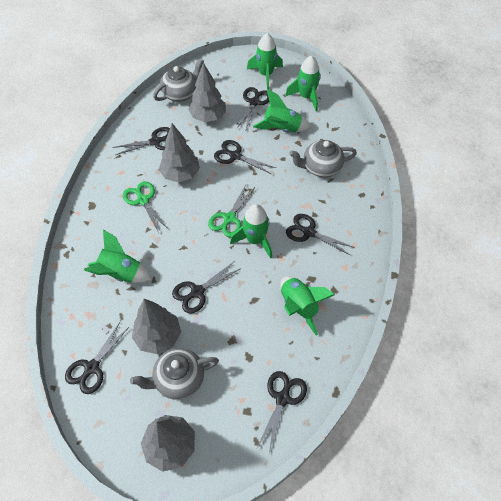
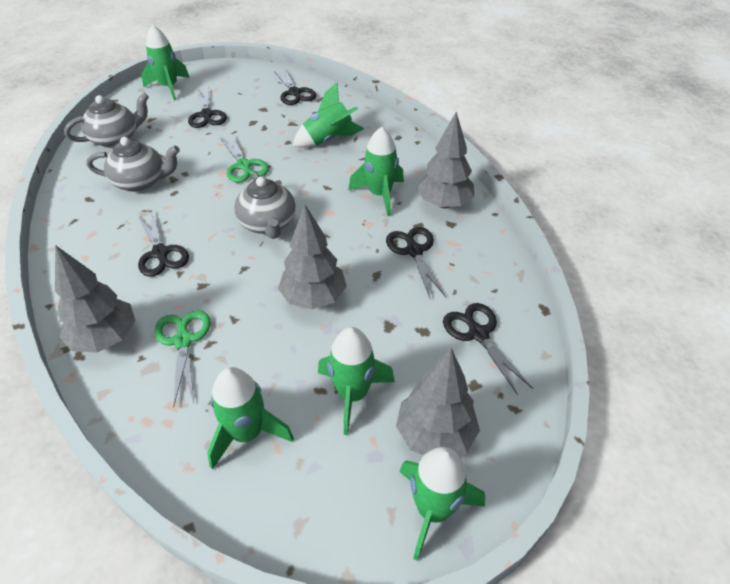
black scissors: [65,322,129,394] [113,127,170,155] [172,262,241,313] [214,140,276,174] [237,87,269,129] [257,371,307,453] [286,214,355,255] = 7 -> [137,210,189,277] [188,88,227,128] [274,68,316,105] [386,227,446,298] [443,303,533,395] = 5

